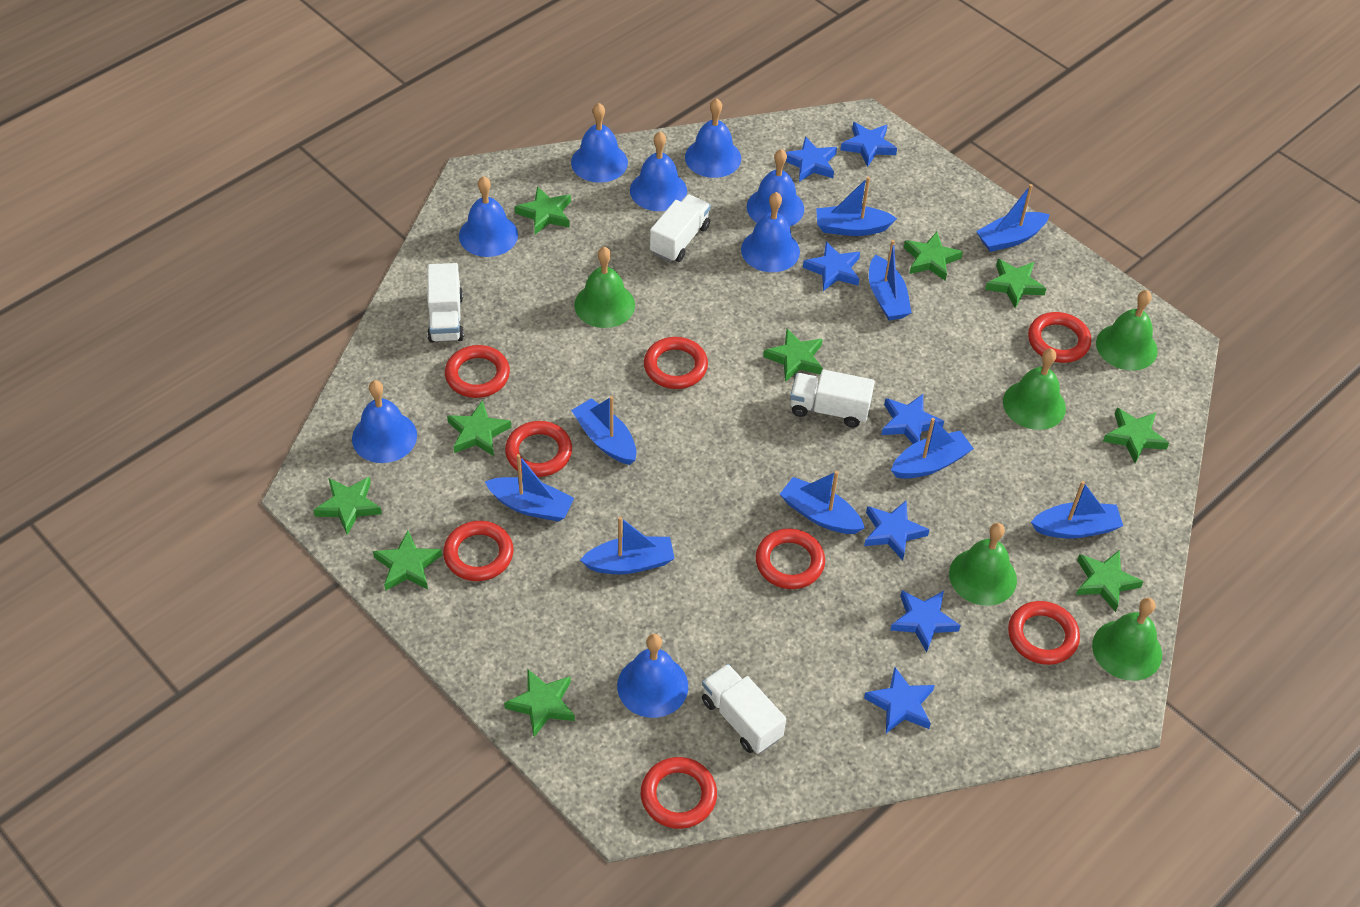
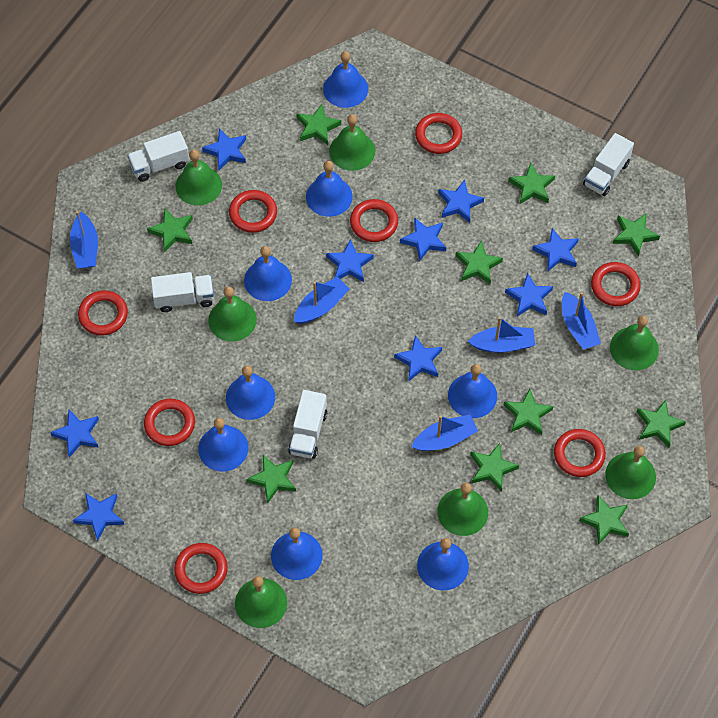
blue boat: [485,454,574,522] [571,396,636,465] [580,517,675,574] [780,471,865,534] [816,177,897,236] [869,240,912,321] [891,418,974,479] [976,184,1050,252] [1031,481,1123,538] = 9 -> [70,211,98,269] [294,277,350,324] [411,415,478,451] [468,317,535,353] [562,292,601,350] = 5
blue star: [786,136,837,182] [803,241,860,291] [841,122,897,167] [864,500,930,561] [864,667,935,733] [881,394,944,444] [890,590,961,652] = 7 -> [50,410,99,457] [73,493,125,541] [202,128,246,170] [326,239,374,282] [394,335,442,382] [400,217,446,261] [438,180,484,223] [505,273,553,316] [532,228,579,271] = 9
green bell: [574,247,635,328] [949,523,1017,606] [1003,348,1066,430] [1092,598,1162,681] [1096,290,1158,371] = 5 -> [176,149,222,206] [208,286,257,342] [235,576,287,628] [329,114,375,171] [437,483,488,536] [605,446,656,499] [610,316,659,370] = 7

